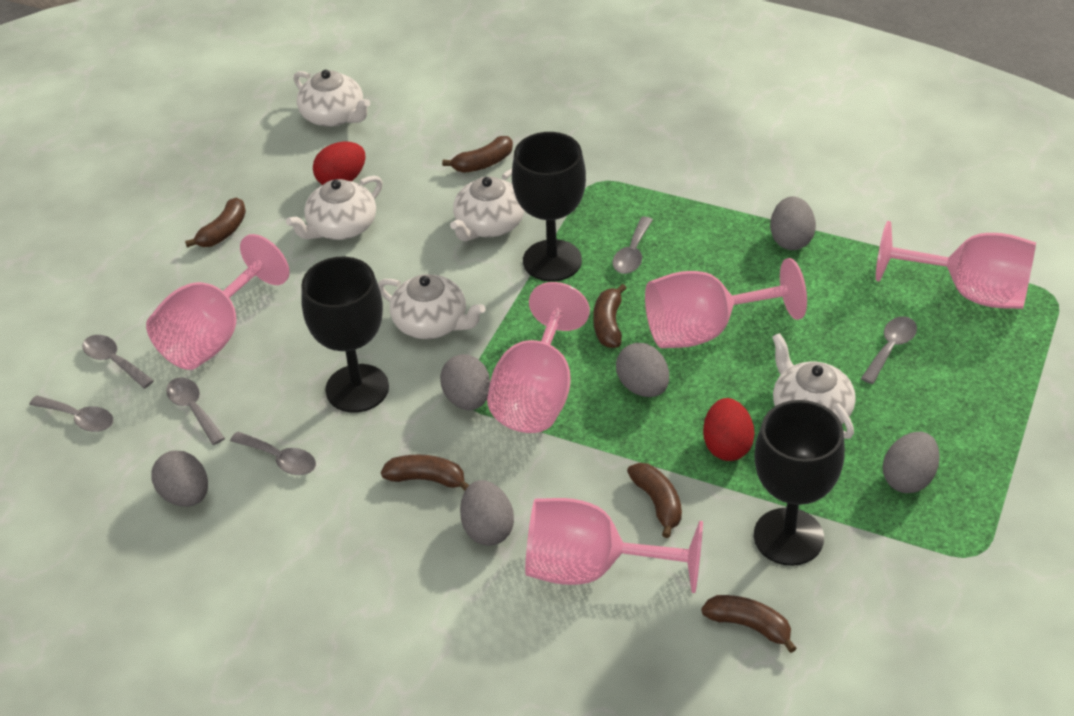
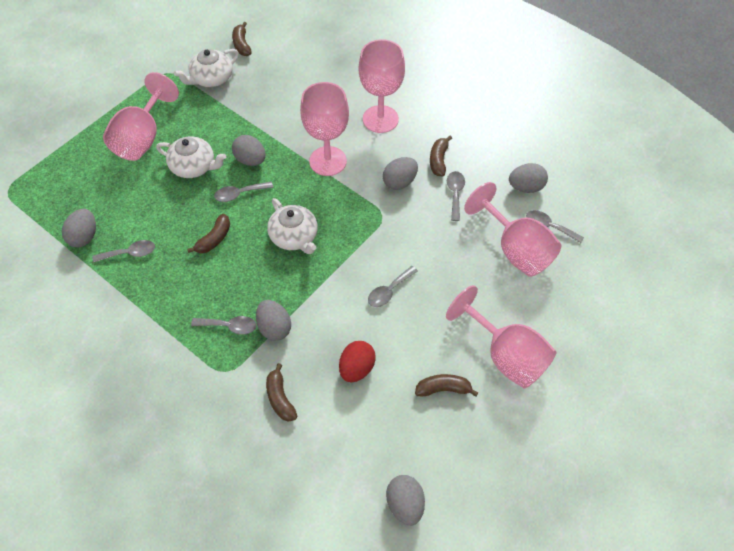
black goblet: [301,257,389,413] [512,132,586,282] [754,400,845,566] = 3 -> none = 0
brown banana: [185,198,246,248] [381,455,469,491] [442,136,513,173] [593,284,627,348] [627,463,682,538] [701,595,797,653] = 6 -> [187,214,230,253] [232,22,252,56] [266,363,297,422] [415,374,478,397] [430,136,452,176] = 5
red egg: [313,142,366,185] [703,398,755,461] = 2 -> [339,341,376,382] = 1
white teapot: [286,176,383,240] [293,70,371,127] [378,274,486,339] [450,169,525,241] [772,333,856,439] = 5 -> [156,136,226,178] [174,49,239,87] [267,198,318,254] = 3

